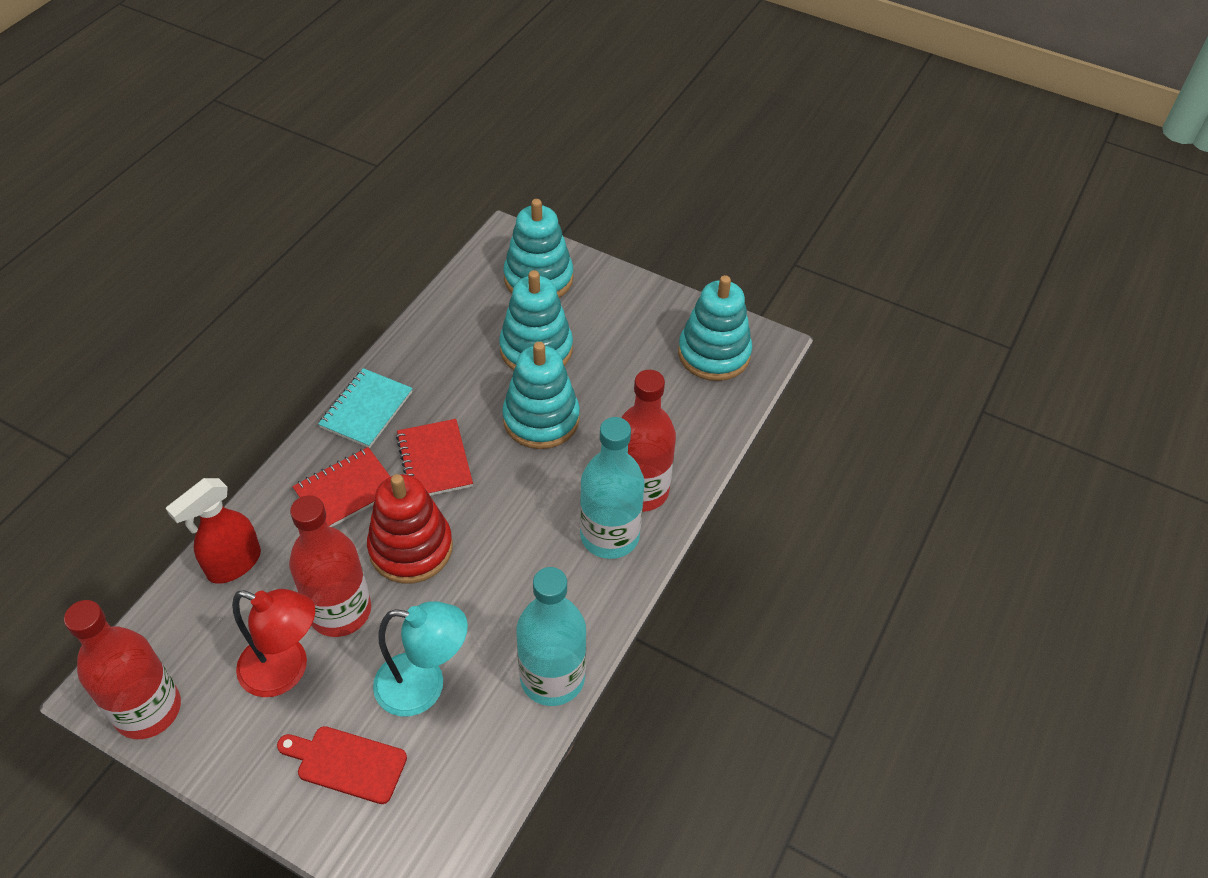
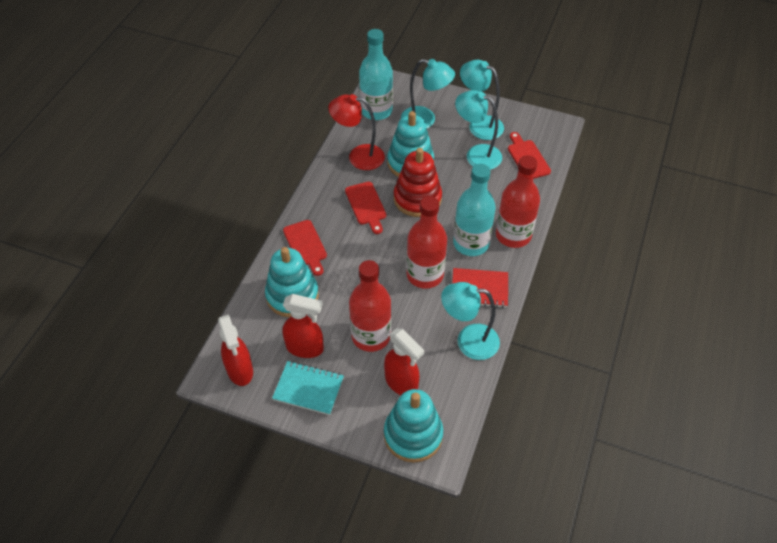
red cutting board: [277,726,407,804] = 1 -> [283,220,327,276] [345,182,386,234] [508,132,551,179] = 3
red notebook: [292,447,390,527] [396,419,473,496] = 2 -> [452,268,508,308] = 1
red spray bottle: [166,478,261,584] = 1 -> [218,314,253,386] [282,294,324,358] [384,328,424,395] = 3
turquoise lamp: [373,601,468,716] = 1 -> [401,59,455,128] [441,282,500,360] [455,90,502,170] [460,60,504,140] = 4
turquoise stacking toy: [499,270,573,370] [502,342,580,449] [503,199,573,298] [678,275,752,381] = 4 -> [265,247,319,317] [384,389,443,462] [387,111,434,177] = 3

